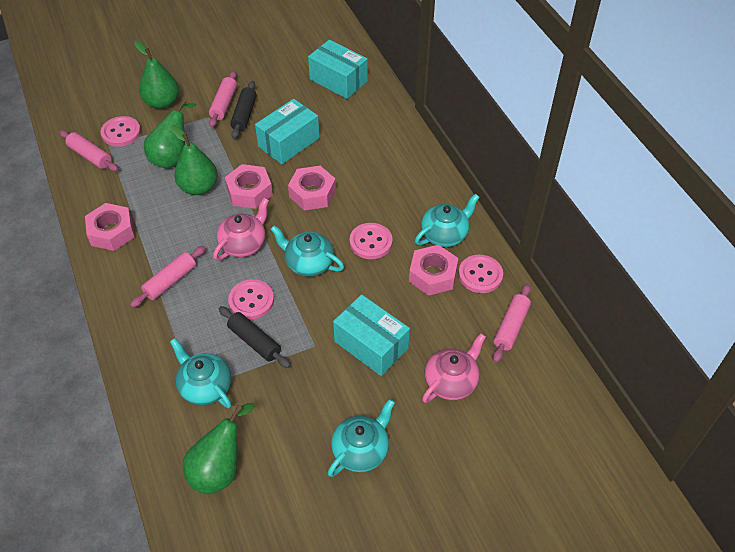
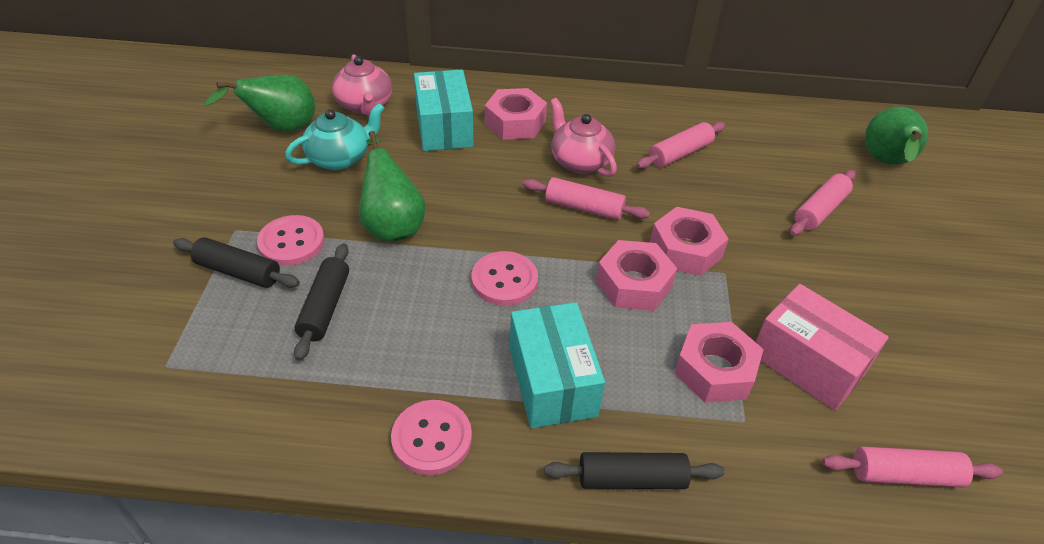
black rolling pin: [219,306,291,368] [230,81,257,139] = 2 -> [173,237,300,288] [294,243,349,361] [544,452,725,489] = 3
green pear: [134,41,179,109] [144,99,196,169] [171,125,218,195] [183,403,255,494] = 4 -> [204,75,315,133] [359,131,426,242] [865,107,928,165] = 3
pink box: none = 0 -> [756,284,889,411] = 1
pink button: [101,116,141,147] [228,279,274,320] [349,223,393,259] [458,255,503,293] = 4 -> [257,215,325,266] [391,400,472,475] [471,251,538,306] = 3
turquoise box: [255,99,319,164] [308,39,368,99] [333,294,410,376] = 3 -> [414,70,473,151] [510,302,605,428] = 2
turquoise teapot: [170,338,232,408] [270,225,344,277] [328,399,395,477] [415,194,480,247] = 4 -> [285,103,384,170] = 1

